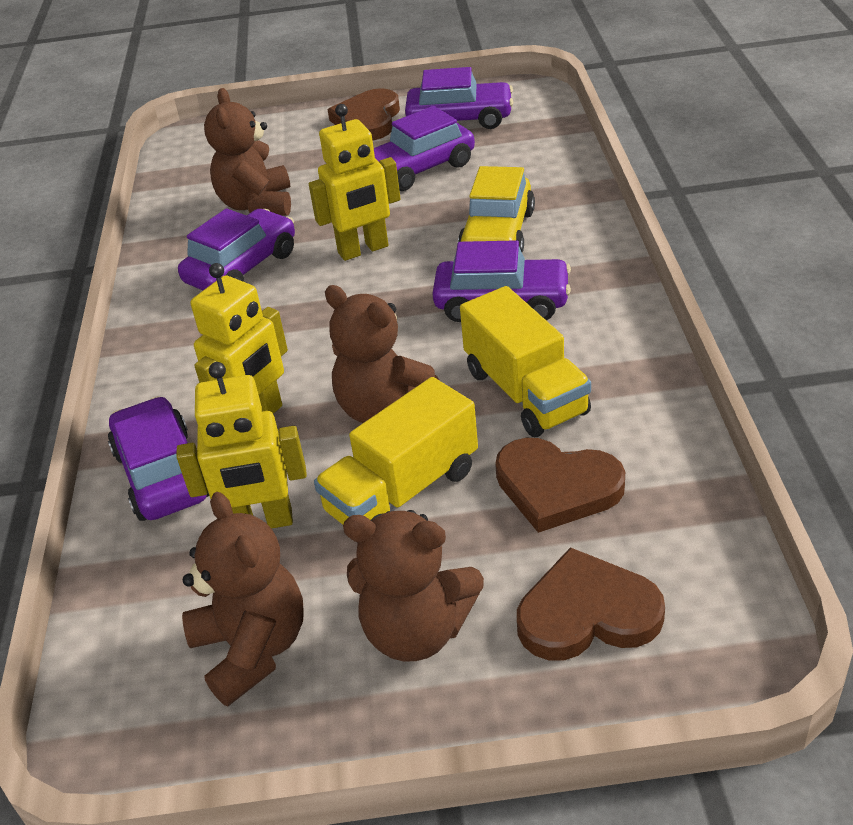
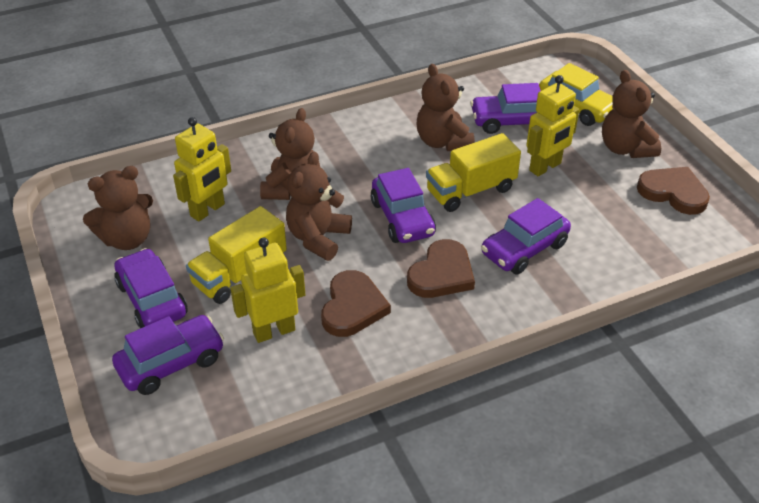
brown teddy bear: [182,492,304,706] [204,88,291,216] [325,285,440,423] [343,510,484,661] = 4 -> [83,166,153,250] [260,108,320,200] [286,152,352,261] [417,64,475,151] [602,70,661,158] = 5

